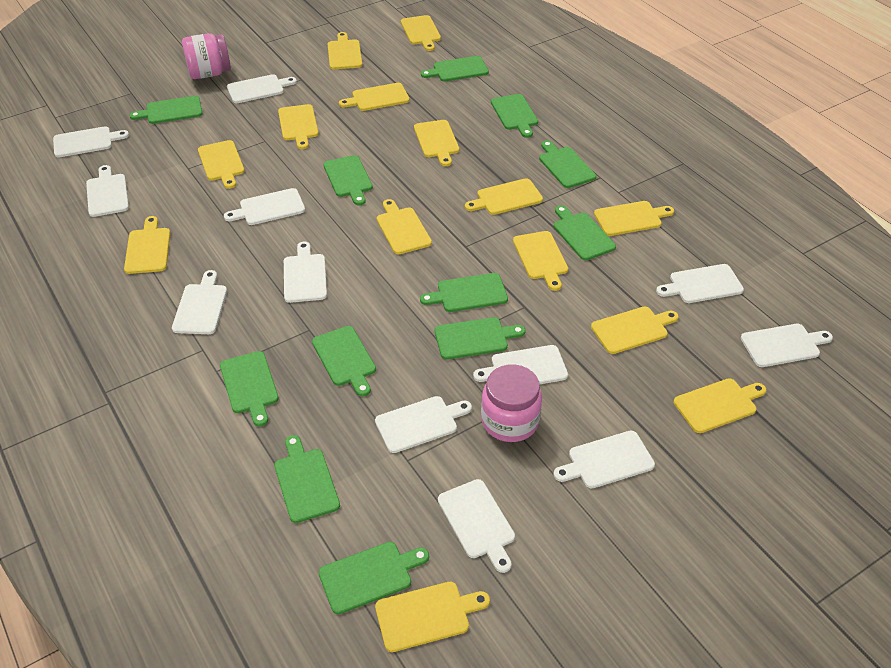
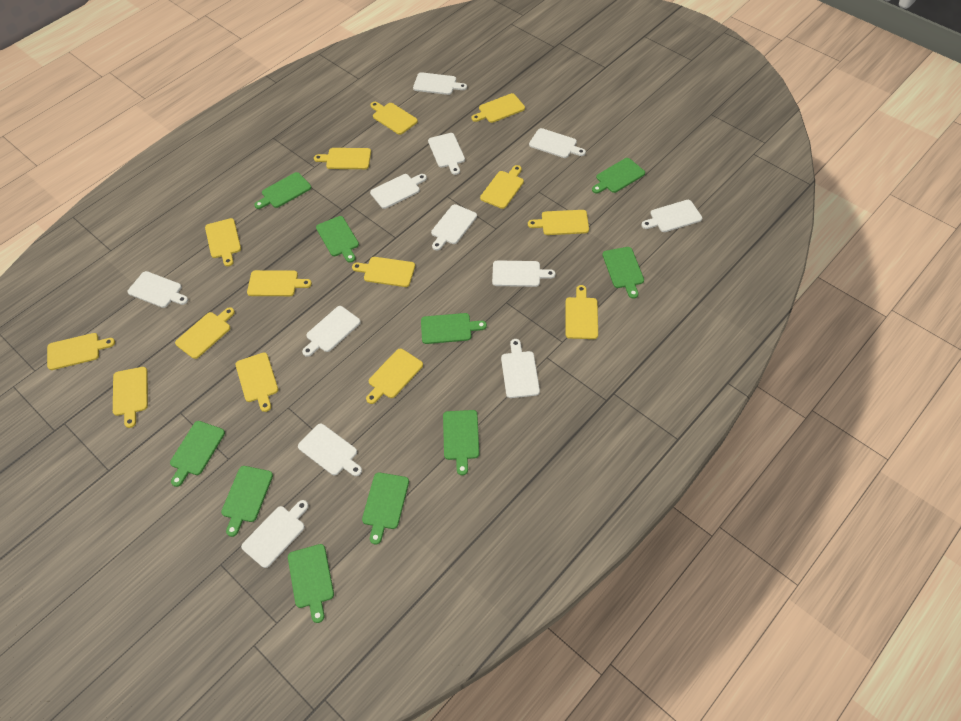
green cutting board: [129,96,203,124] [220,351,279,427] [274,435,340,523] [312,326,376,396] [319,542,429,614] [323,155,373,205] [420,273,508,312] [421,56,489,82] [435,317,525,360] [491,94,538,138] [539,140,596,188] [553,205,616,260] = 12 -> [170,421,225,487] [221,466,273,537] [254,172,311,209] [288,544,334,623] [316,216,359,263] [362,473,409,544] [421,313,487,344] [443,410,479,475] [592,158,645,193] [602,247,644,299] = 10
pink jar: [182,33,231,79] [481,364,542,442] = 2 -> none = 0

